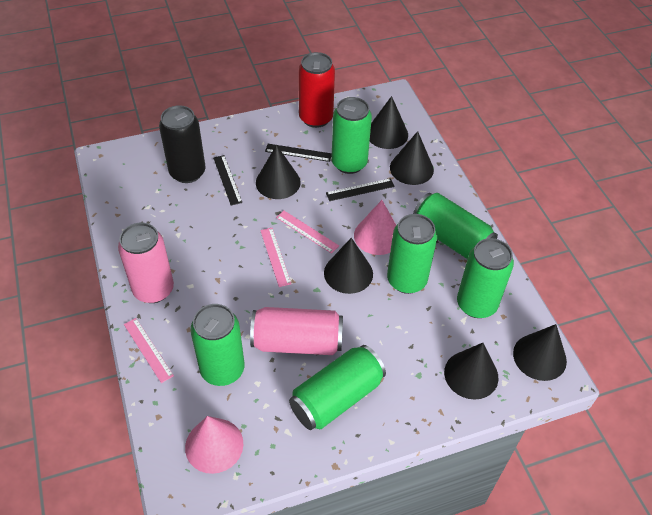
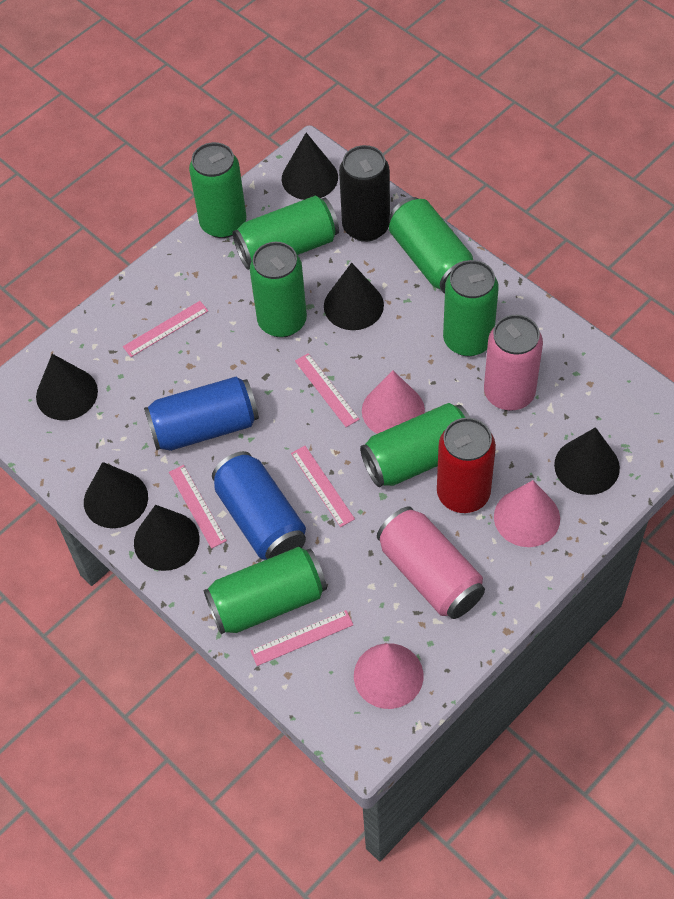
black ruler: [213,155,242,206] [265,144,332,162] [326,178,395,201] = 3 -> none = 0
blue can: none = 0 -> [144,377,259,451] [212,451,306,560] = 2
green can: [190,304,245,386] [289,345,386,430] [332,97,372,174] [387,214,437,294] [413,193,498,259] [457,238,514,318] = 6 -> [189,142,246,238] [203,547,327,634] [233,196,339,270] [250,242,307,338] [360,403,470,487] [389,197,473,293] [443,260,499,356] = 7
pink cone: [185,416,243,474] [354,200,396,255] = 2 -> [354,643,423,709] [362,370,425,434] [494,480,560,547] = 3
pink ruler: [124,318,174,383] [260,228,291,287] [276,211,339,254] = 3 -> [123,301,208,357] [169,465,227,549] [250,610,353,666] [291,446,355,527] [295,353,360,427] = 5

